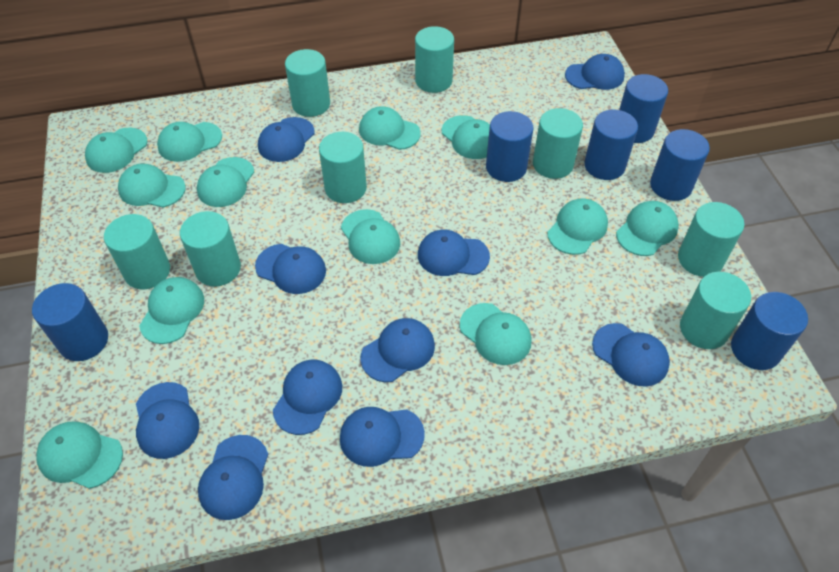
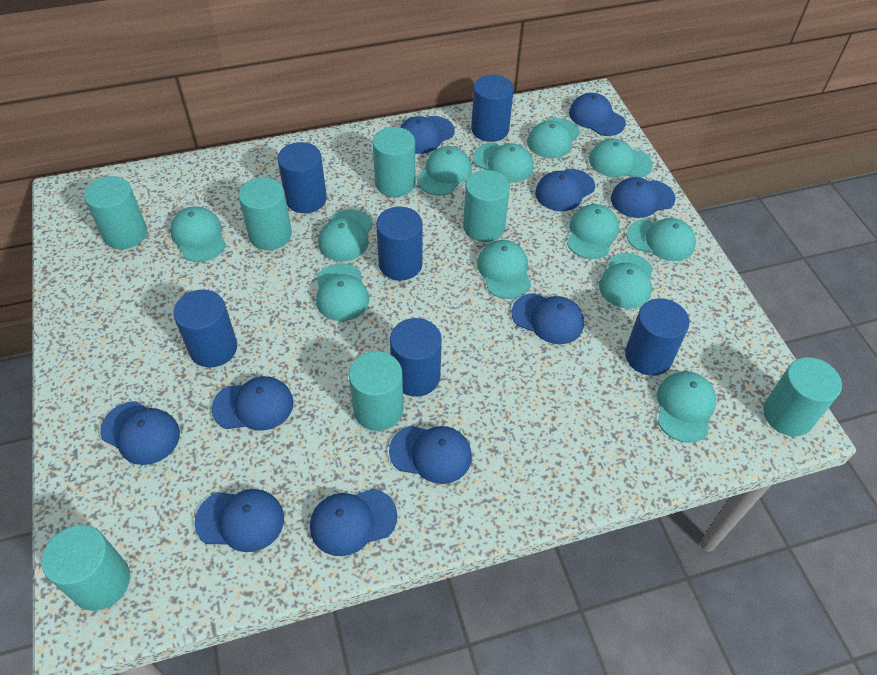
turquoise cylinder: [104,214,170,289] [180,211,241,287] [285,49,330,117] [319,132,367,203] [415,26,454,93] [533,108,583,179] [678,202,744,277] [680,272,751,349] = 8 -> [42,525,130,611] [84,176,147,249] [238,177,292,250] [349,351,404,431] [372,127,415,197] [463,170,510,242] [763,357,842,436] = 7

